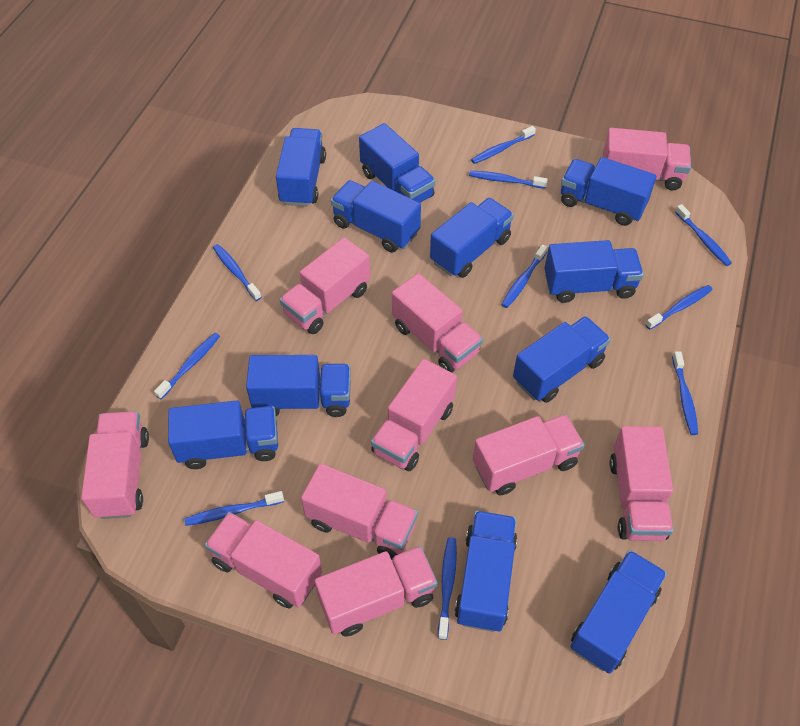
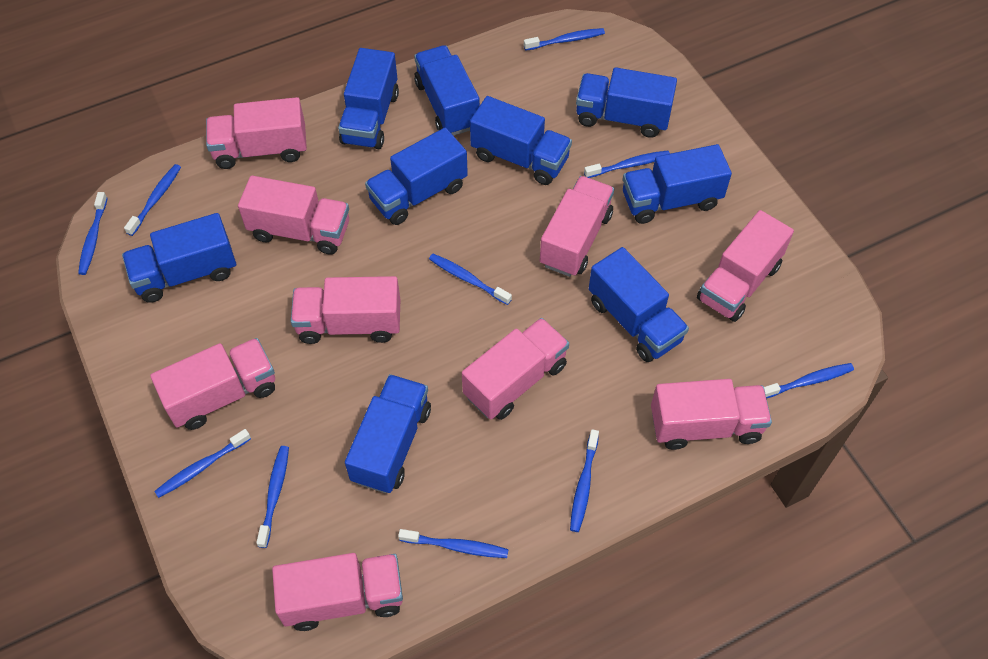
blue truck: [168,401,278,469] [246,355,351,417] [276,128,326,206] [331,180,421,252] [359,123,435,203] [430,198,514,278] [455,511,517,632] [513,316,611,403] [545,240,644,303] [561,157,657,226] [570,550,667,674] = 11 -> [122,213,236,303] [338,48,399,149] [345,374,431,493] [365,128,468,225] [414,45,480,136] [470,96,572,185] [576,67,677,138] [589,247,689,362] [623,144,732,224] = 9
pink truck: [81,412,149,519] [205,512,322,608] [280,237,370,334] [301,464,418,560] [315,546,437,636] [371,359,457,471] [392,273,483,373] [473,414,585,495] [603,128,691,190] [609,426,673,541] = 10 -> [150,338,275,430] [206,97,307,169] [238,176,349,255] [272,553,403,631] [291,276,400,344] [462,318,569,420] [540,176,614,277] [651,379,772,450] [697,210,794,322] = 9

